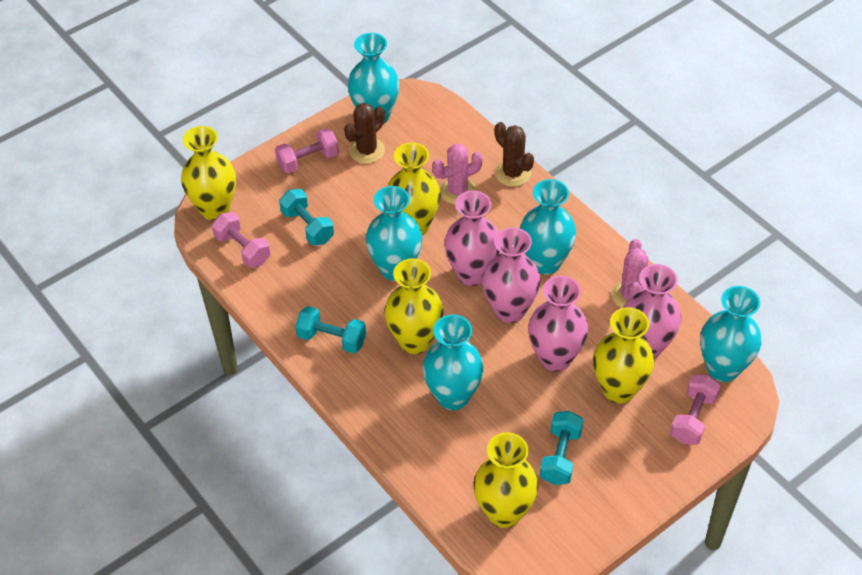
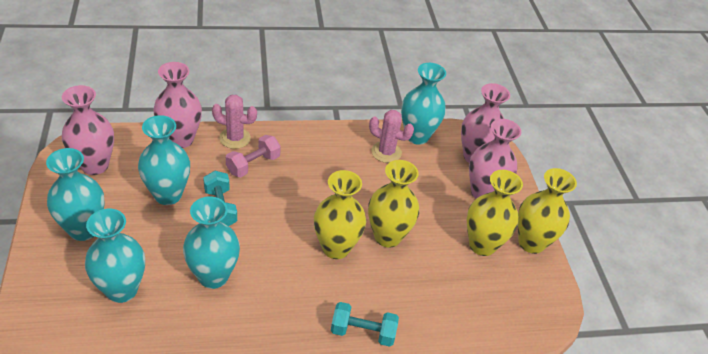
brown cactus: [344,103,385,164] [495,122,534,187] = 2 -> none = 0
pink dumbbell: [212,212,270,268] [275,128,339,174] [670,375,721,445] = 3 -> [226,135,281,177] = 1
turquoise dumbbell: [279,189,334,245] [295,306,366,353] [540,411,583,485] = 3 -> [203,171,237,226] [331,302,399,347] = 2
yellow vase: [181,126,236,220] [384,259,443,354] [388,142,441,235] [474,432,538,528] [593,307,654,403] = 5 -> [314,170,366,259] [368,160,419,248] [467,170,523,256] [518,168,577,254] = 4

